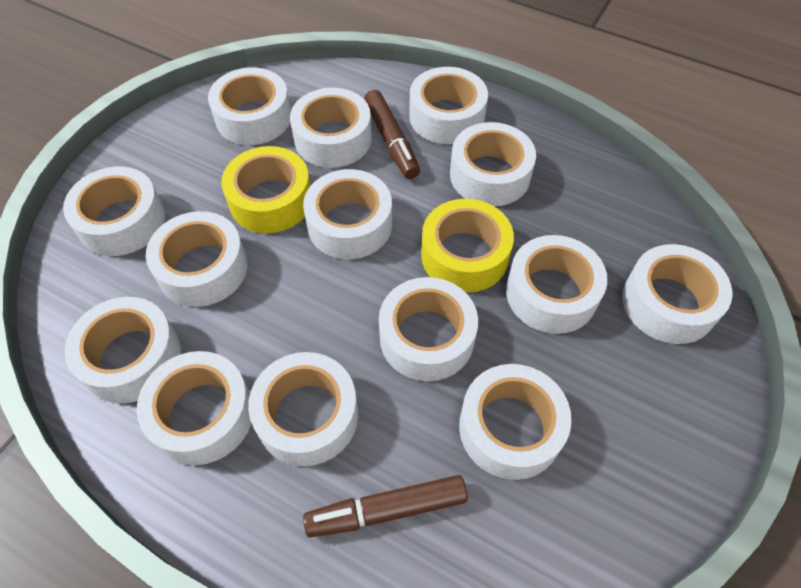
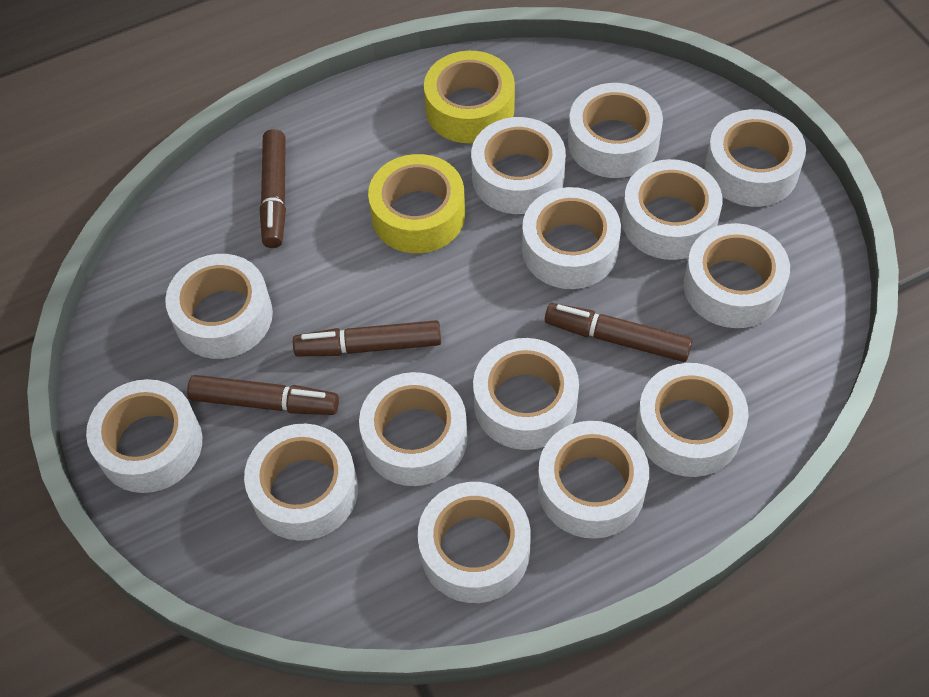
brown marker: [303,475,468,537] [364,90,420,179] = 2 -> [187,375,339,415] [260,129,286,248] [293,320,441,356] [545,303,693,362] = 4

